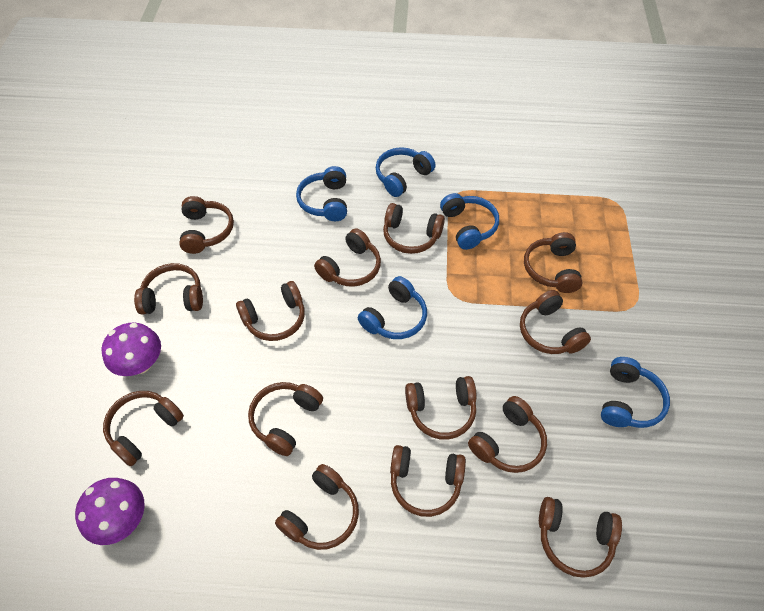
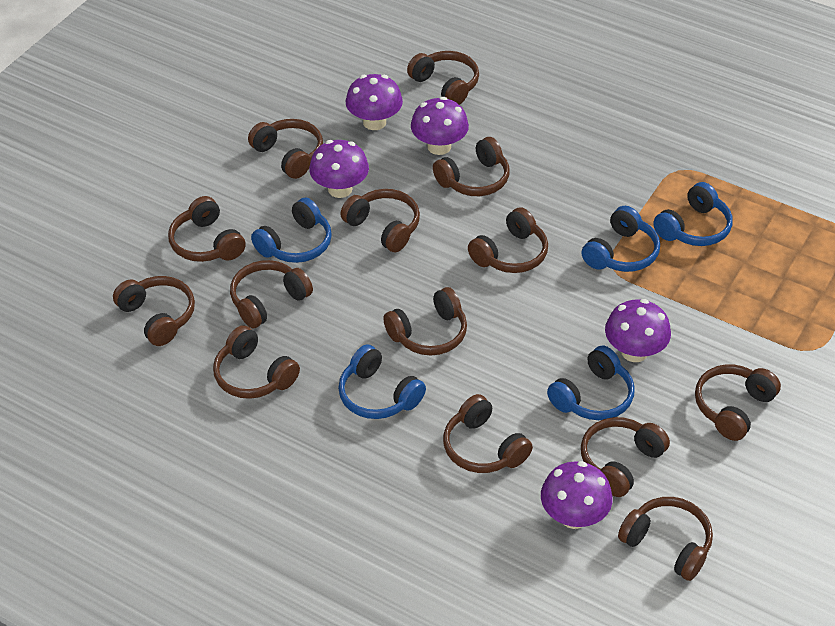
purple mushroom: [75,478,145,545] [101,322,161,376] = 2 -> [309,140,369,198] [346,74,403,130] [411,97,469,155] [541,461,613,529] [605,299,671,362] = 5

